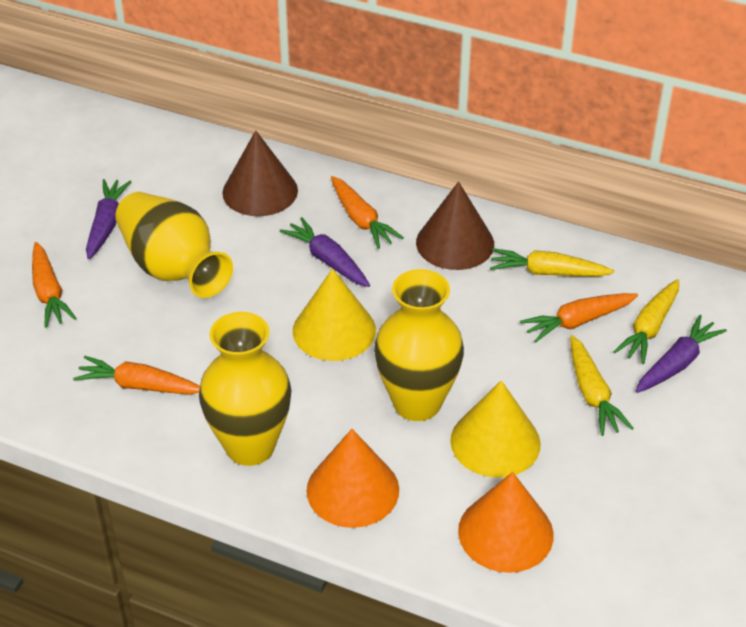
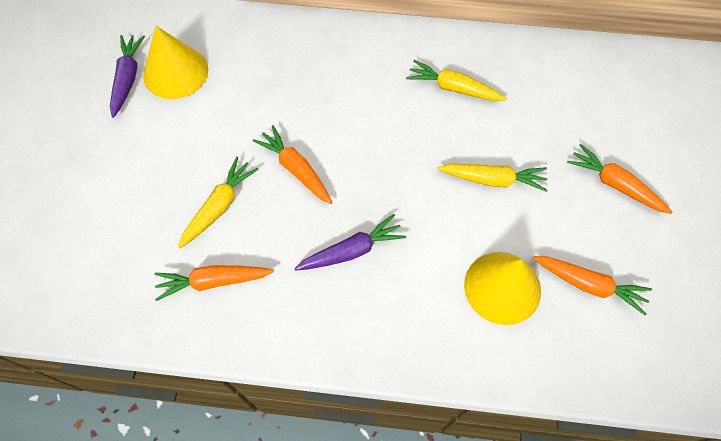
brown cone: [222,130,298,216] [416,182,494,270] = 2 -> none = 0
orange cone: [306,429,399,528] [458,472,554,573] = 2 -> none = 0
purple carrot: [86,179,131,259] [279,217,370,287] [636,315,727,393] = 3 -> [110,35,145,118] [294,214,406,271] = 2
yellow vase: [115,192,233,298] [199,312,292,466] [374,269,464,421] = 3 -> none = 0

